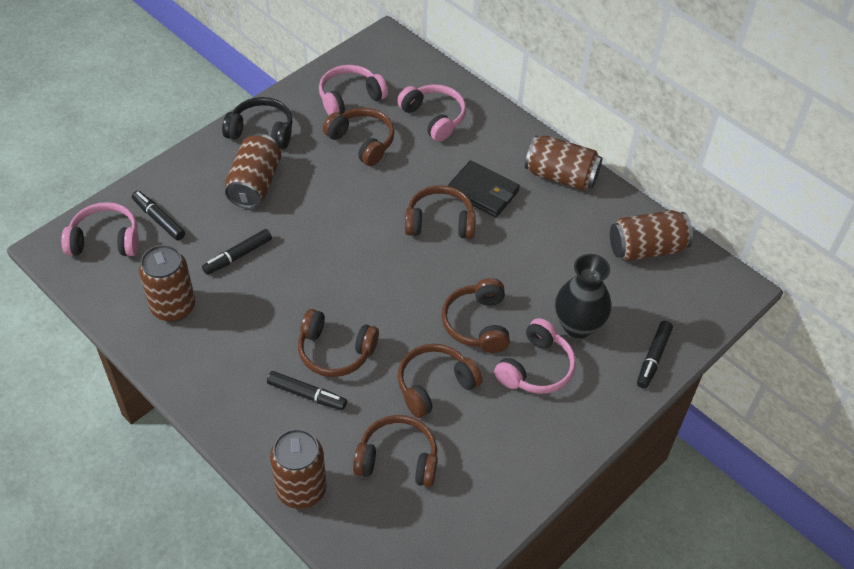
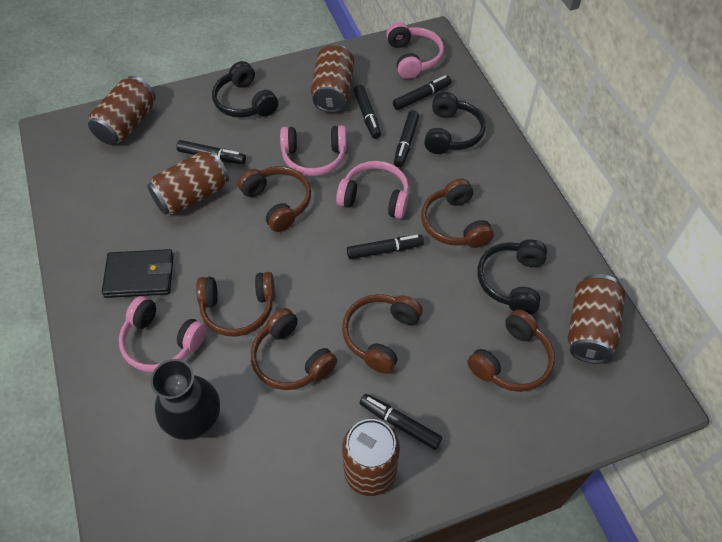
black headphones: [222,97,293,149] = 1 -> [212,61,278,118] [424,92,486,154] [477,239,547,314] = 3
black marker: [132,191,185,241] [202,229,272,275] [267,371,347,410] [637,321,673,389] = 4 -> [176,140,246,164] [347,235,424,259] [354,85,381,139] [360,394,442,450] [393,75,452,110] [394,110,419,167] = 6

